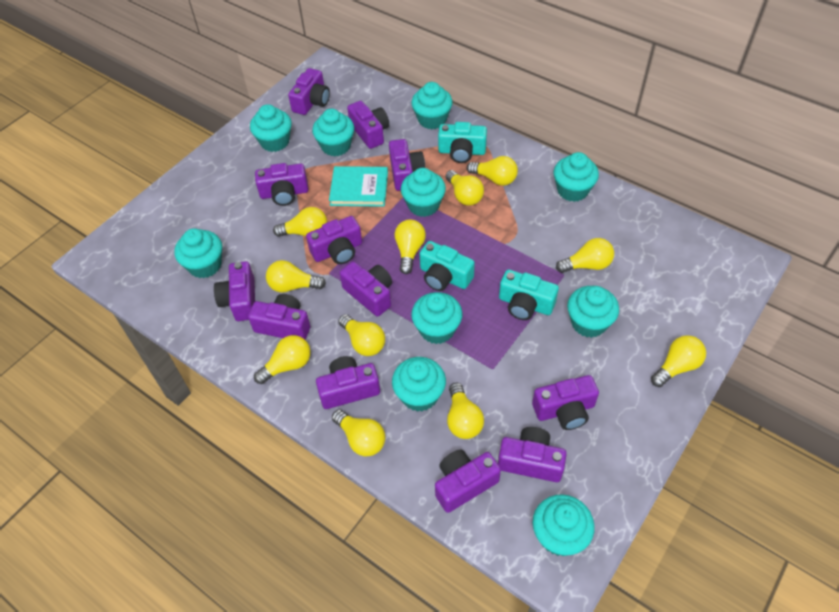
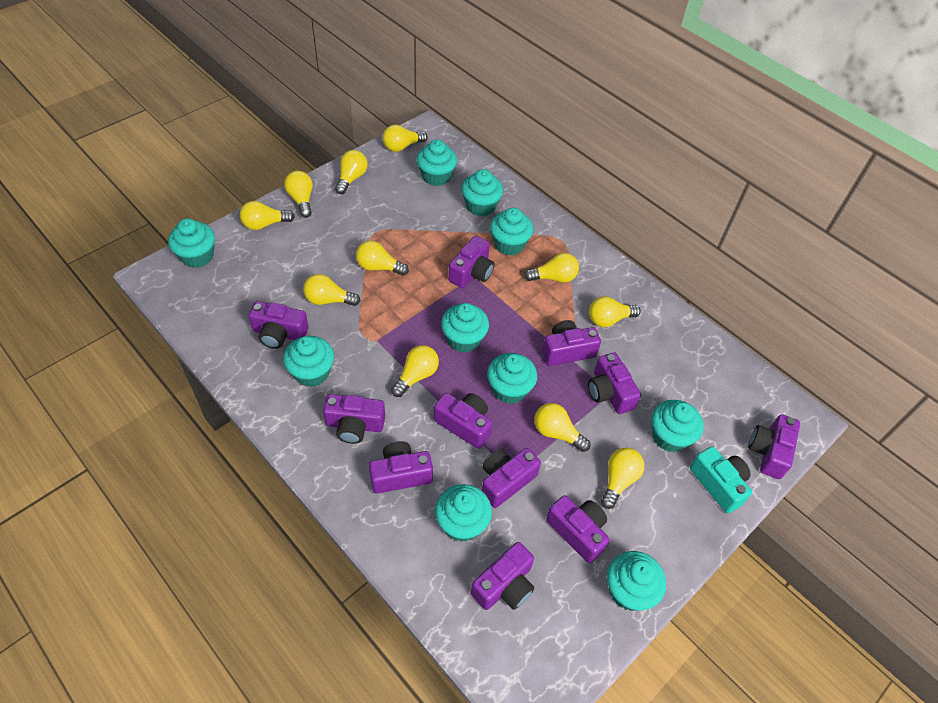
purple camera: [214,261,255,321] [248,294,310,340] [255,163,308,206] [288,68,330,115] [306,216,362,264] [316,356,380,409] [340,261,392,317] [347,101,389,149] [389,139,425,191] [435,450,501,513] [498,427,567,482] [532,375,599,430] = 12 -> [249,301,309,349] [323,394,385,444] [369,441,433,494] [434,393,492,449] [448,236,495,288] [471,542,534,610] [482,448,541,508] [542,320,601,366] [546,495,609,563] [588,353,641,414] [748,414,800,479] = 11
turquoise book: [329,166,388,207] = 1 -> none = 0
turquoise camera: [420,241,475,291] [438,122,487,163] [499,269,559,320] = 3 -> [690,446,752,513] = 1

